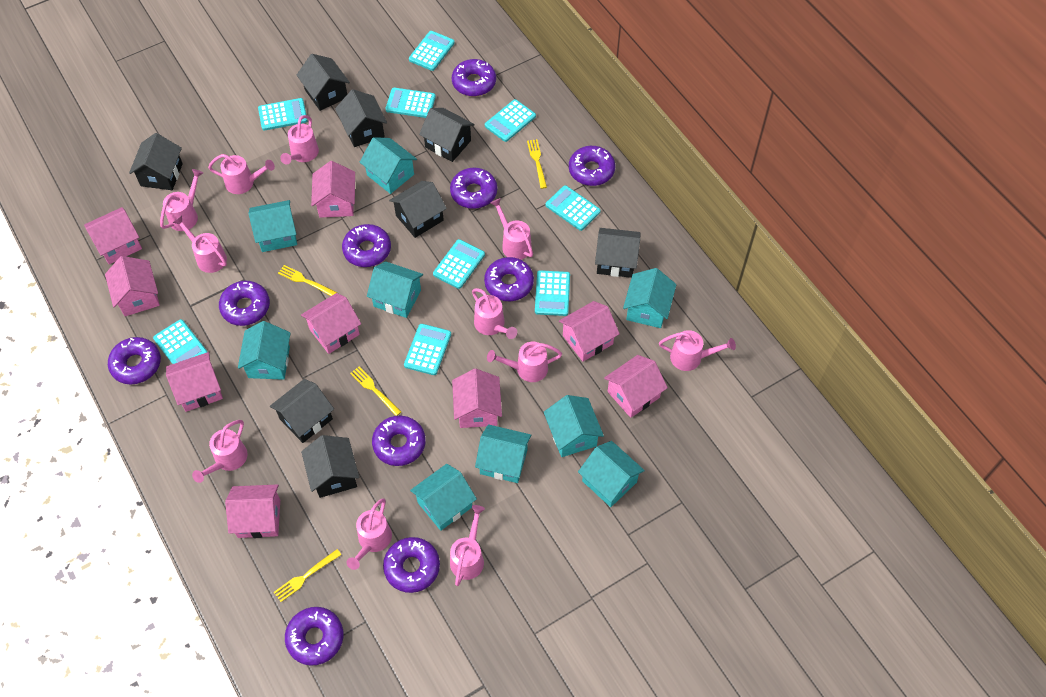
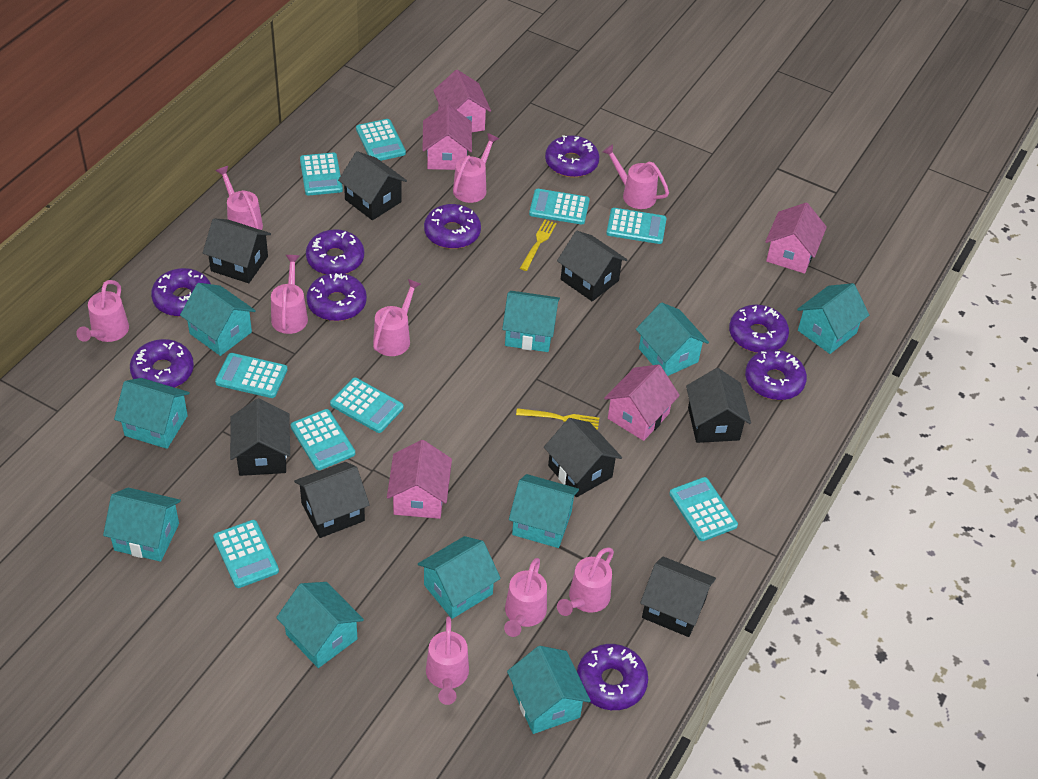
pink house: [84,207,142,264] [105,256,160,316] [166,352,223,412] [225,484,280,538] [301,293,361,354] [311,161,355,218] [452,369,502,428] [559,301,620,362] [604,355,668,418] = 9 -> [387,440,452,519] [423,104,472,170] [433,70,491,132] [604,364,680,441] [765,203,827,274] = 5
pink watering can: [160,169,203,231] [172,215,227,273] [192,420,247,483] [208,154,275,194] [280,115,319,165] [347,498,392,570] [450,505,485,586] [472,288,517,339] [487,342,562,382] [490,198,533,260] [659,330,736,371] = 11 -> [76,280,129,342] [216,166,263,230] [271,255,308,334] [373,279,421,356] [426,616,469,705] [453,133,499,203] [504,558,547,637] [557,547,614,616] [602,144,669,209] = 9
purple donut: [108,337,161,384] [219,281,270,326] [285,607,343,666] [342,224,391,267] [372,416,426,466] [383,537,440,593] [450,168,497,209] [452,59,496,96] [484,257,534,301] [569,146,615,186] = 10 -> [130,339,194,388] [151,268,211,317] [306,229,364,275] [306,273,367,321] [424,204,481,249] [545,135,599,178] [577,644,648,710] [729,305,789,353] [745,349,807,400] = 9
turquoise house: [238,321,290,380] [248,200,297,252] [360,137,417,194] [367,261,423,318] [410,464,477,531] [475,424,531,483] [544,395,604,457] [578,441,645,507] [623,268,676,328] = 9 -> [103,487,181,562] [114,378,190,449] [180,283,256,356] [276,582,364,668] [418,536,501,619] [502,291,560,352] [507,646,591,734] [509,474,579,548] [636,302,709,376] [797,283,869,354] = 10
yellow fork: [274,549,341,602] [278,265,337,296] [350,366,401,416] [527,139,547,189] = 4 -> [516,408,599,429] [520,220,557,271] = 2

